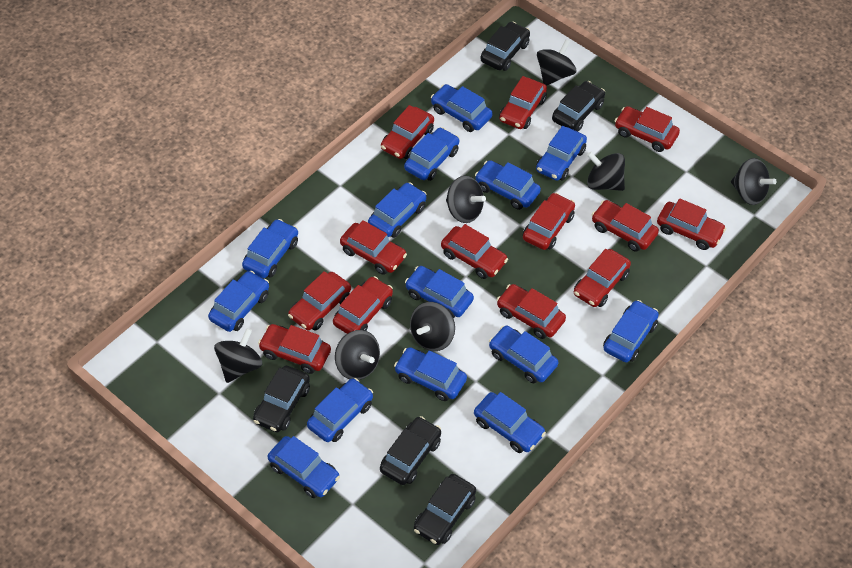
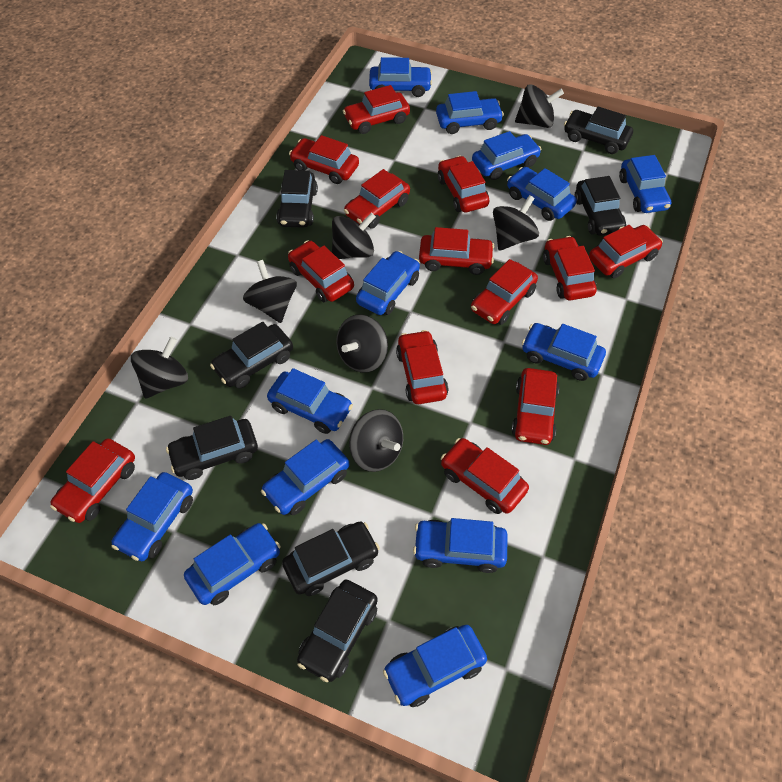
black car: [253,366,310,432] [380,416,441,485] [414,474,476,545] [480,22,530,71] [552,81,605,132] = 5 -> [166,416,258,480] [210,322,293,389] [276,170,318,228] [282,521,380,596] [297,580,378,682] [564,107,633,154] [574,176,626,236] = 7
blue car: [208,271,269,332] [242,219,298,278] [268,436,340,498] [307,378,373,442] [368,182,427,238] [394,347,467,401] [404,127,459,181] [405,266,474,318] [431,84,493,132] [474,392,546,453] [475,160,541,210] [489,326,558,383] [536,126,587,181] [603,300,659,362] = 14 -> [111,472,193,561] [184,523,281,605] [261,439,350,515] [267,368,353,434] [356,251,420,315] [369,57,432,97] [383,625,487,707] [413,518,508,573] [436,91,504,134] [472,131,542,180] [507,167,577,221] [522,323,606,381] [619,155,671,213] = 13

